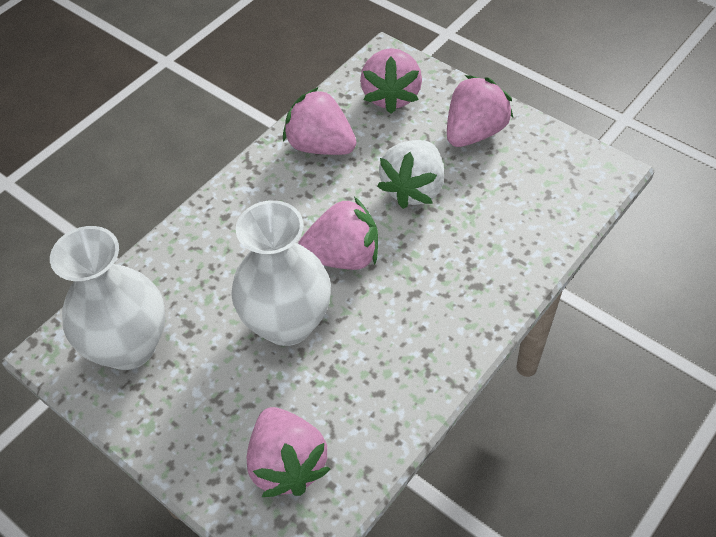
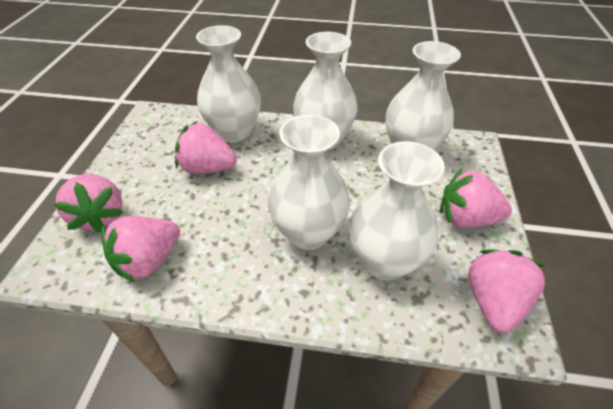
white strawberry: [377,140,444,209] = 1 -> none = 0
white vase: [50,226,165,370] [231,200,331,346] = 2 -> [196,25,261,142] [267,114,350,250] [293,32,358,150] [349,141,445,280] [386,41,461,150] = 5

